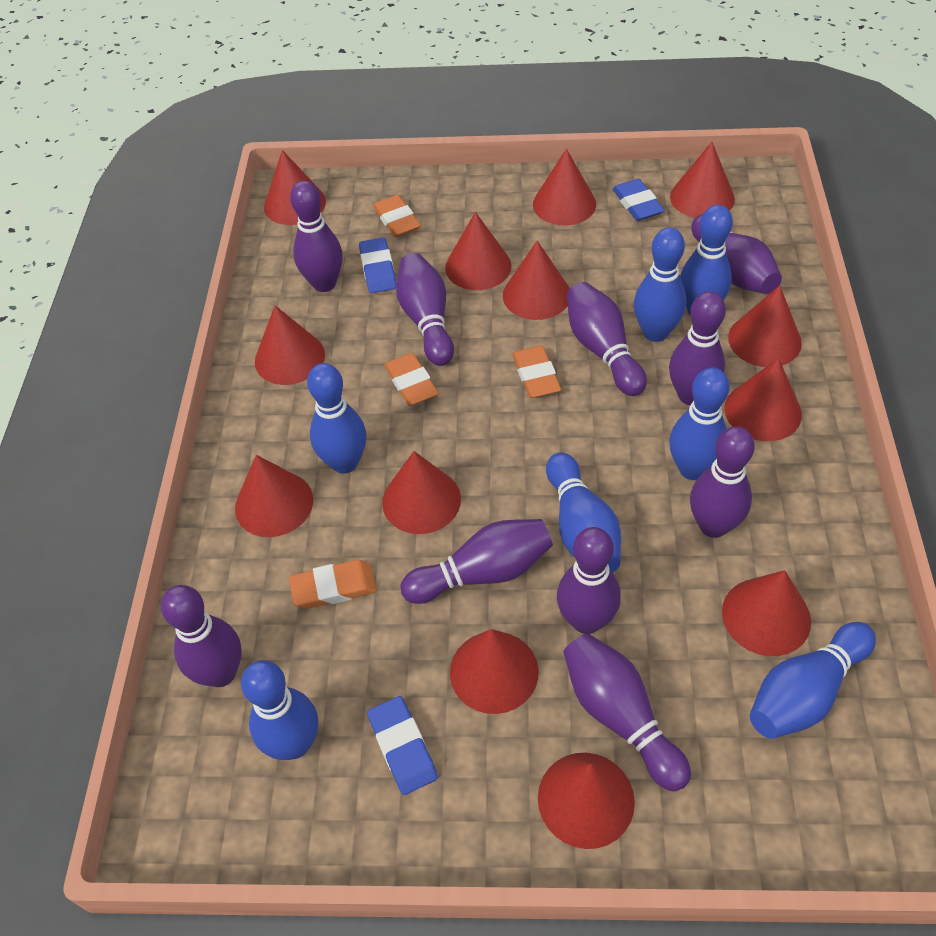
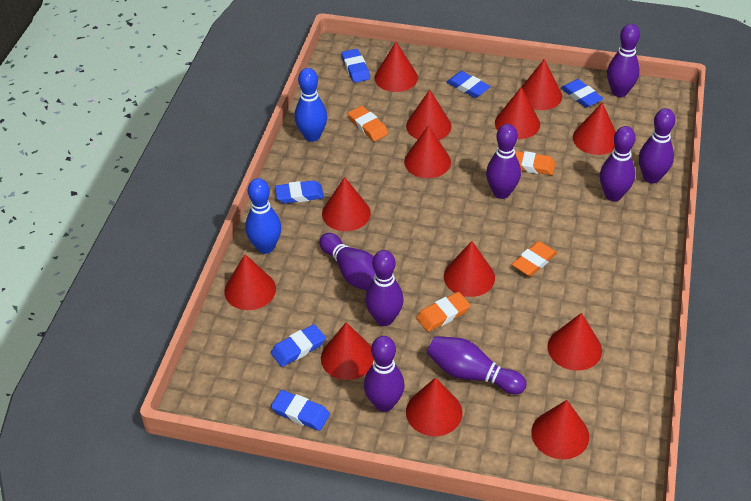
blue bowling pin: [241,660,318,760] [307,363,367,474] [546,452,621,572] [634,227,686,342] [669,367,730,480] [680,205,733,316] [750,622,876,739] = 7 -> [245,178,281,254] [294,68,327,142] = 2
blue eraser: [359,237,396,293] [367,696,438,795] [613,179,664,221] = 3 -> [271,324,326,367] [271,390,330,431] [275,180,324,204] [341,49,370,83] [446,71,491,98] [561,79,603,108] = 6
purple bowling pin: [161,585,242,687] [290,181,343,292] [396,253,454,366] [401,519,553,604] [557,527,621,634] [563,633,691,791] [567,282,647,396] [669,291,726,405] [690,426,755,538] [691,214,782,294] = 10 -> [319,233,375,290] [364,336,404,412] [365,250,404,326] [427,336,526,394] [486,124,521,199] [600,126,636,201] [607,24,640,97] [639,108,676,183] = 8

